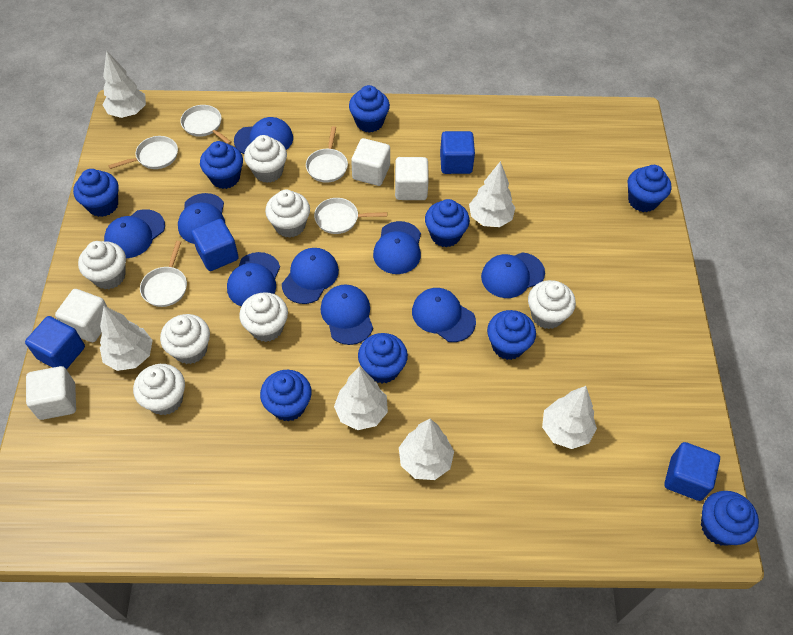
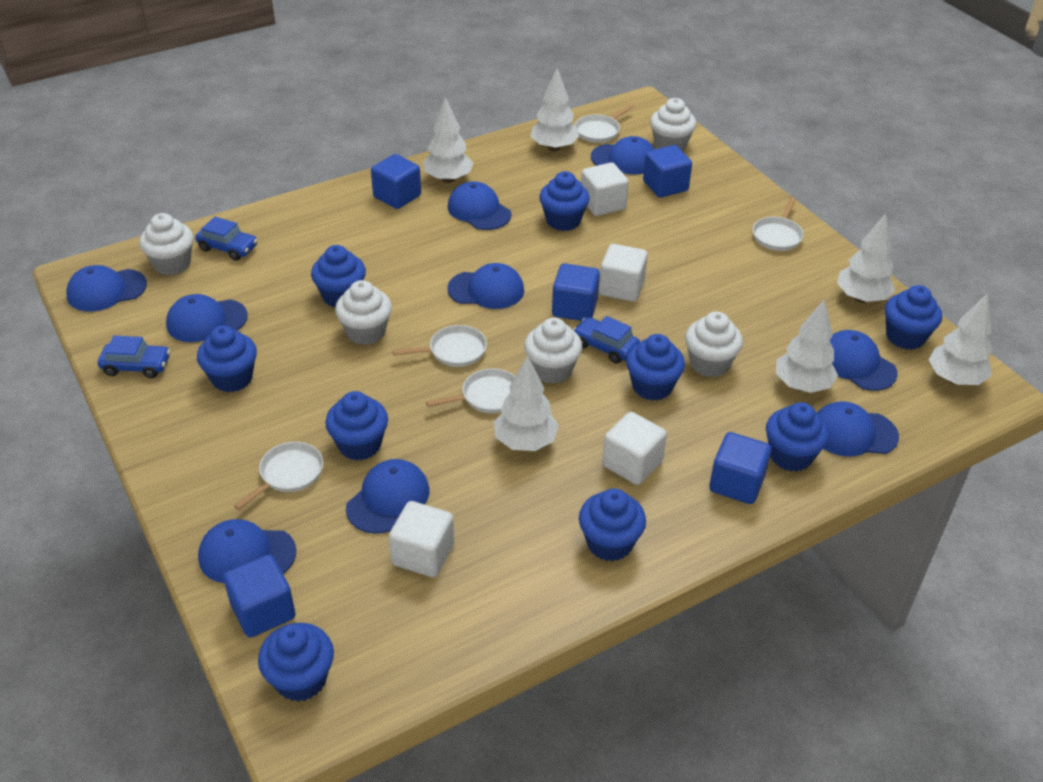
blue car: none = 0 -> [98,336,170,378] [195,217,258,261] [573,316,640,364] = 3
blue cube: [25,316,85,370] [191,219,239,271] [440,131,475,174] [664,442,720,501] = 4 -> [223,555,295,638] [371,154,421,209] [552,263,600,321] [643,145,692,197] [709,432,772,504] = 5
white cupcake: [78,241,126,289] [133,364,185,415] [160,314,210,364] [239,292,288,342] [244,135,287,183] [265,189,310,238] [528,280,576,329] = 7 -> [139,213,194,275] [335,280,392,345] [524,318,582,384] [650,98,696,151] [685,311,743,377] = 5

